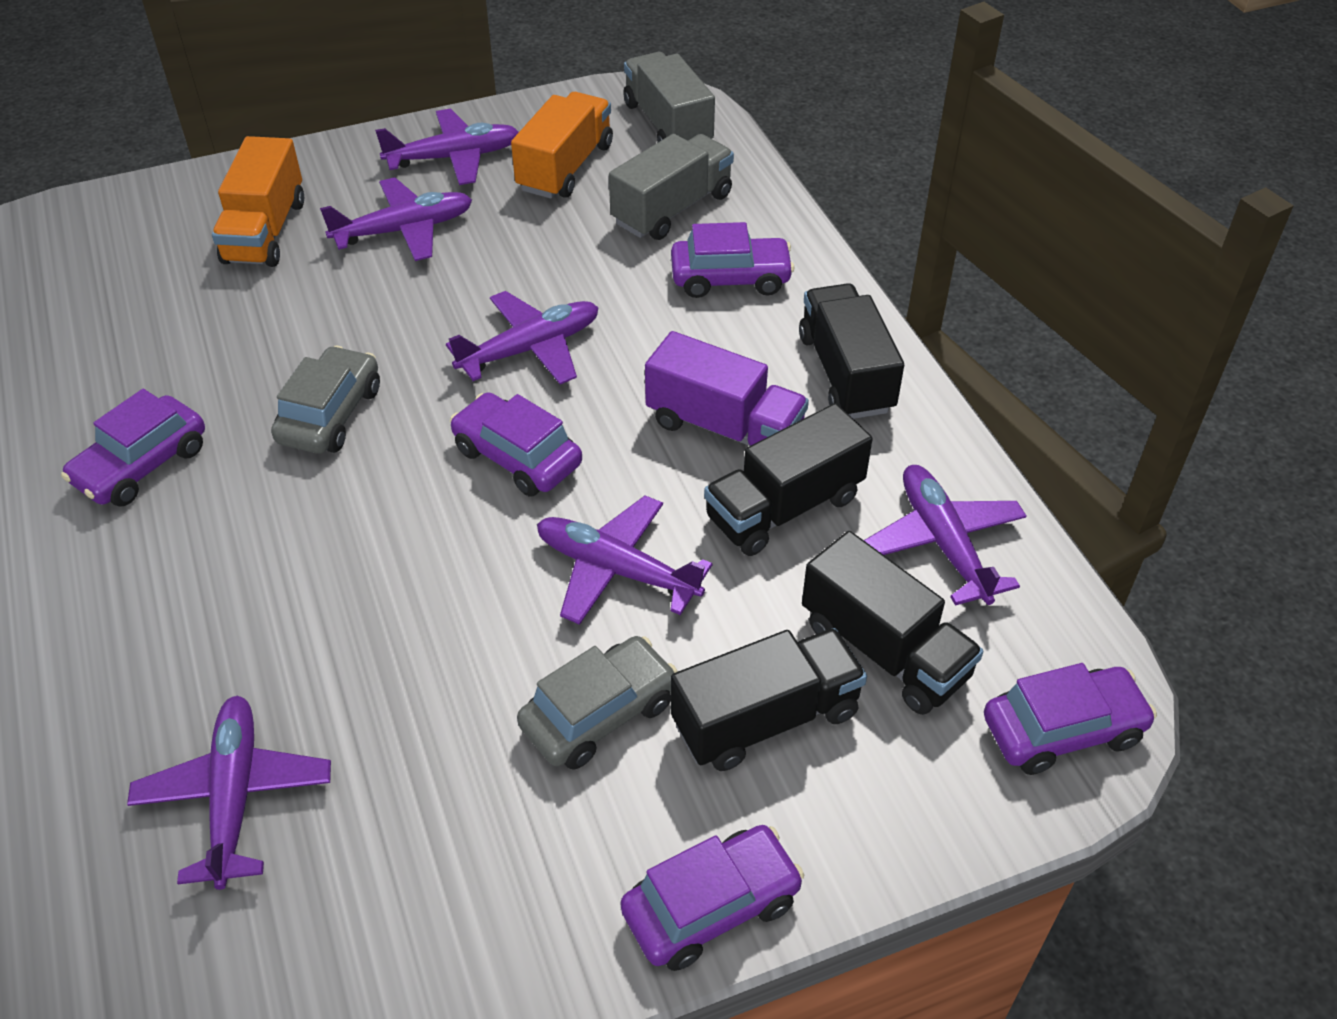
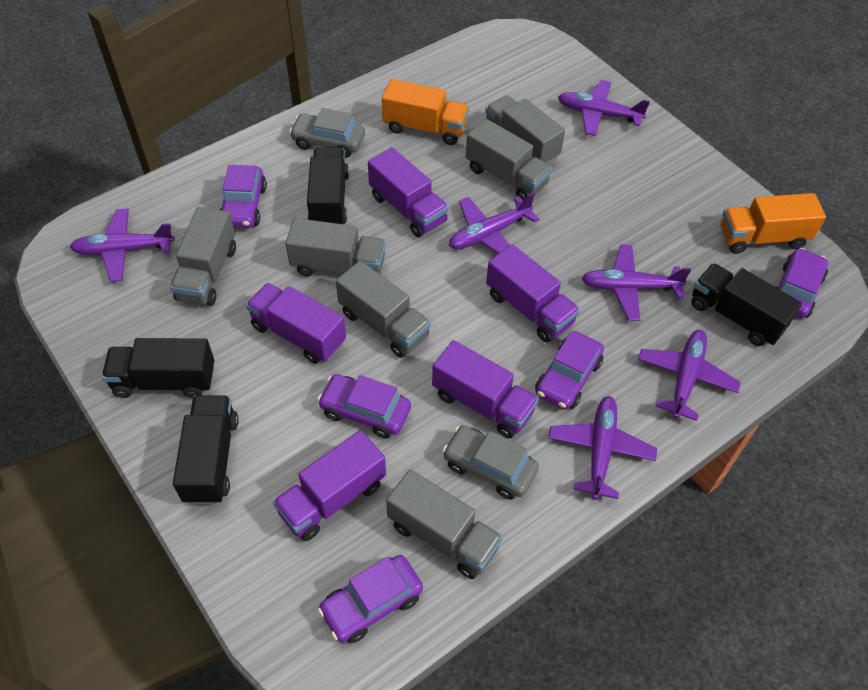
grey truck: [609,134,734,240] [623,52,715,142] = 2 -> [170,207,236,306] [286,218,386,276] [336,261,431,358] [386,469,503,579] [466,119,552,201] [485,95,565,164] = 6
purple truck: [645,331,809,446] = 1 -> [246,283,346,364] [273,430,386,541] [368,147,449,238] [432,340,539,439] [486,244,580,343] = 5

